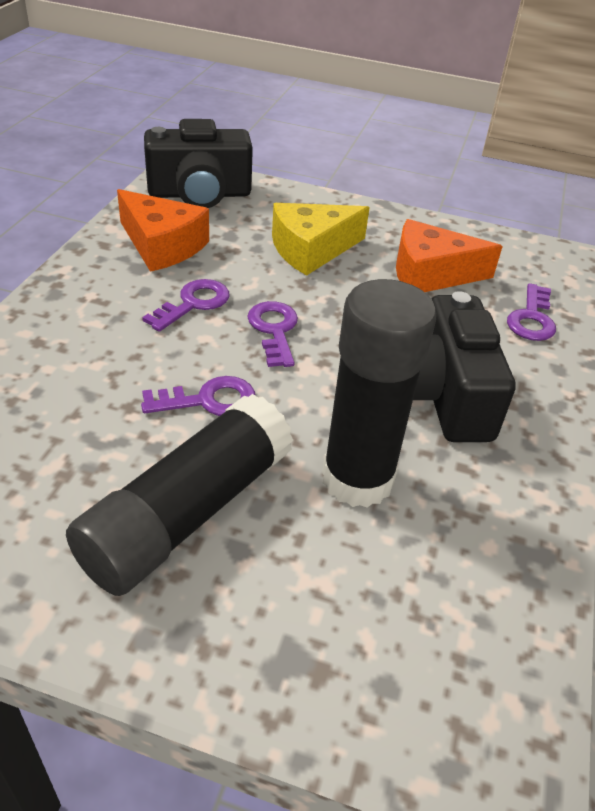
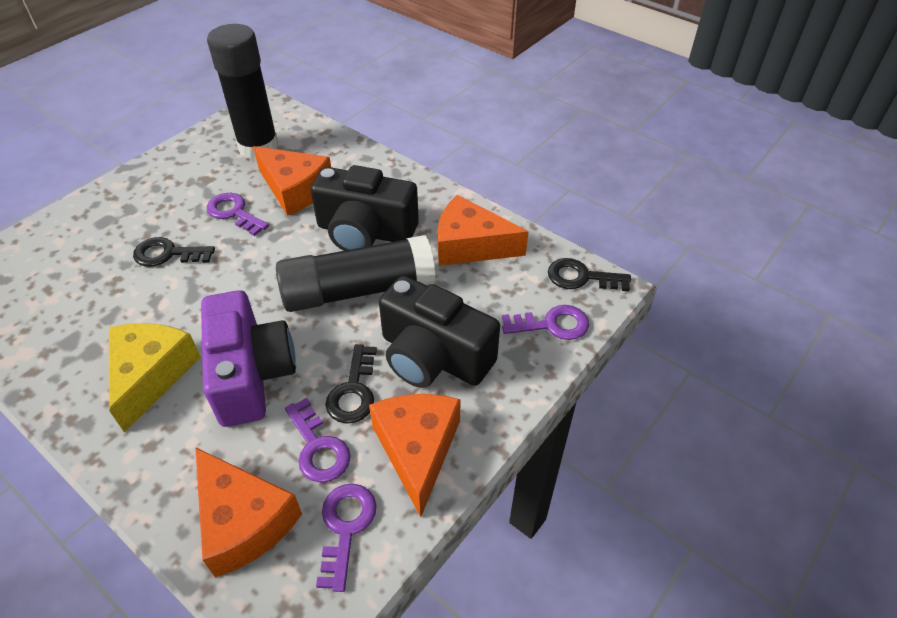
black key: none = 0 -> [133,237,215,267] [325,344,377,424] [548,258,631,291] = 3
orange cheese: [117,189,209,272] [396,219,503,292] = 2 -> [195,447,302,578] [253,146,331,216] [369,394,461,517] [438,195,529,266] = 4
purple camera: none = 0 -> [201,290,296,427] = 1

